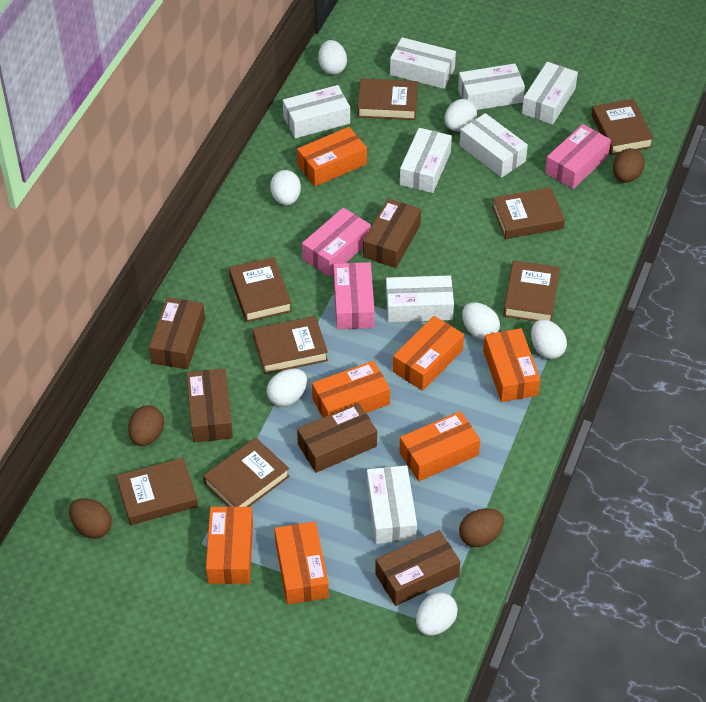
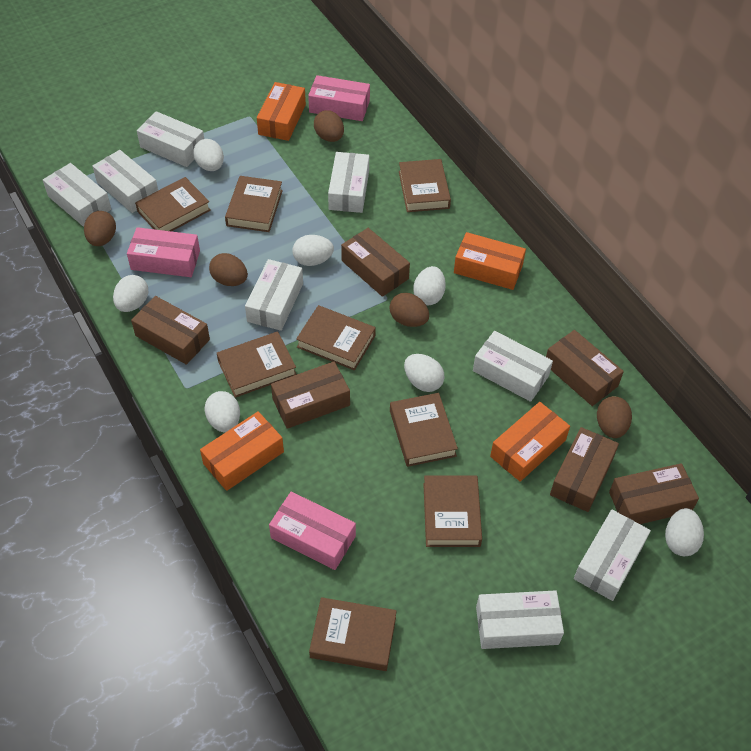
brown box: [149,297,205,369] [186,368,233,442] [297,403,377,473] [363,198,421,268] [375,530,460,606] = 5 -> [131,296,210,365] [271,361,350,429] [341,228,410,297] [546,330,624,406] [550,427,619,512] [609,463,699,524] = 6
brown egg: [69,498,112,539] [128,405,164,446] [459,508,504,547] [613,148,645,182] = 4 -> [84,211,116,246] [209,253,248,286] [314,110,344,142] [389,293,429,327] [597,396,632,438] = 5
orange box: [206,506,253,584] [275,522,329,605] [297,127,367,186] [312,361,390,417] [393,316,464,391] [399,411,480,481] [483,328,540,402] = 7 -> [200,411,284,491] [257,82,306,141] [454,232,526,290] [490,402,570,482] = 4

